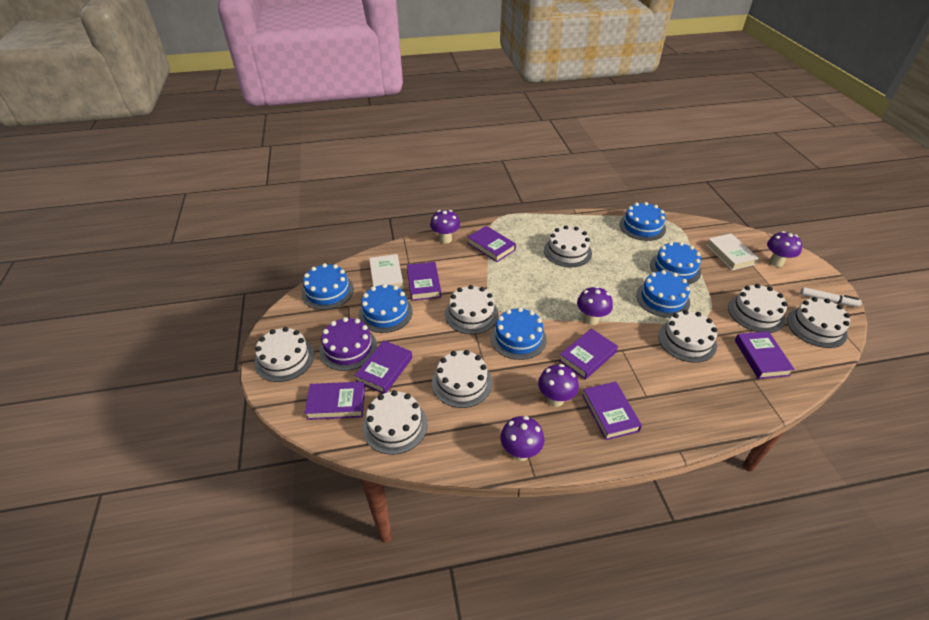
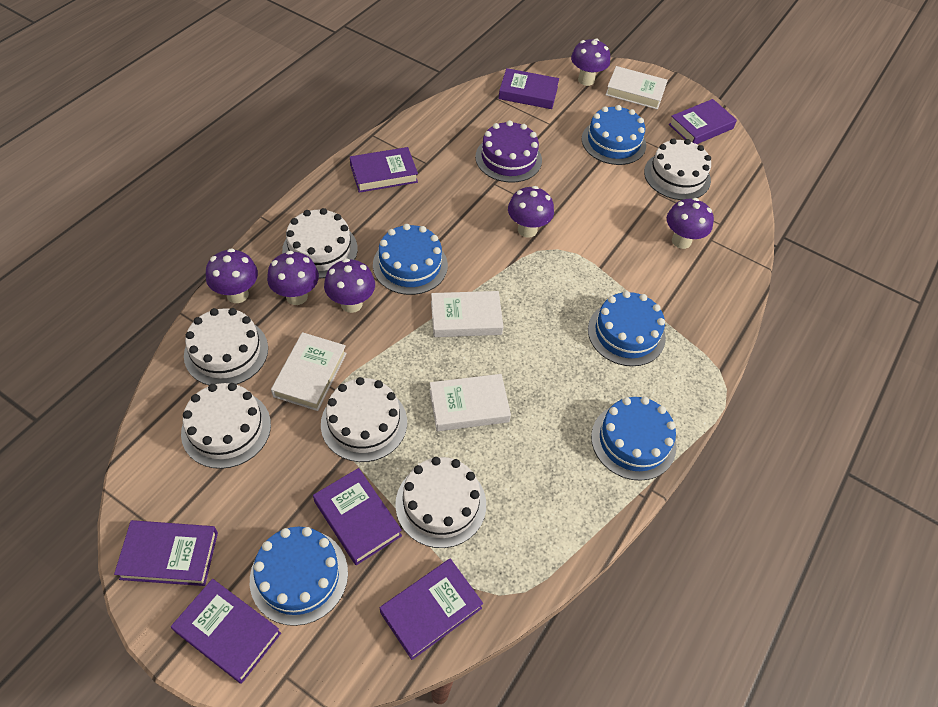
blue cake: [301,263,354,310] [359,284,413,333] [490,307,547,360] [619,202,666,241] [636,270,690,318] [650,242,701,285] = 6 -> [250,527,348,626] [373,224,448,295] [582,105,646,165] [588,291,666,366] [591,397,676,481] = 5
purple mushroom: [430,210,460,244] [500,416,544,461] [538,364,579,407] [577,286,613,325] [767,231,802,267] = 5 -> [206,248,258,303] [267,251,319,305] [324,259,375,313] [508,186,554,238] [571,38,610,86] [667,198,714,249] = 6
white book: [369,254,404,289] [706,233,759,270] = 2 -> [271,332,347,411] [429,374,511,431] [431,291,503,337] [606,66,668,110] = 4
white cake: [255,327,314,382] [363,390,427,455] [432,350,492,408] [445,285,499,334] [544,225,592,267] [658,310,717,363] [728,284,788,333] [787,297,850,348] = 8 -> [181,383,271,469] [184,308,268,385] [282,208,358,278] [321,377,407,462] [395,457,486,548] [644,139,711,200] = 6
white marker: [800,287,862,307] = 1 -> none = 0

